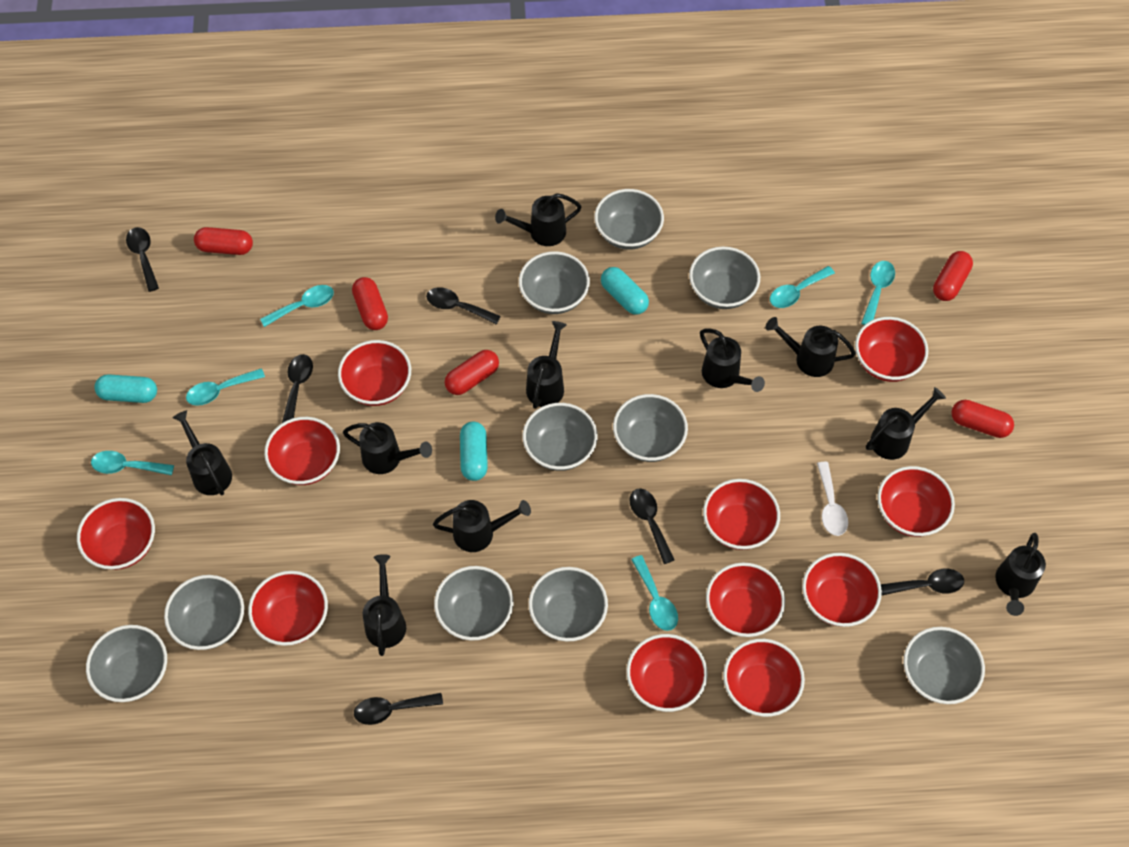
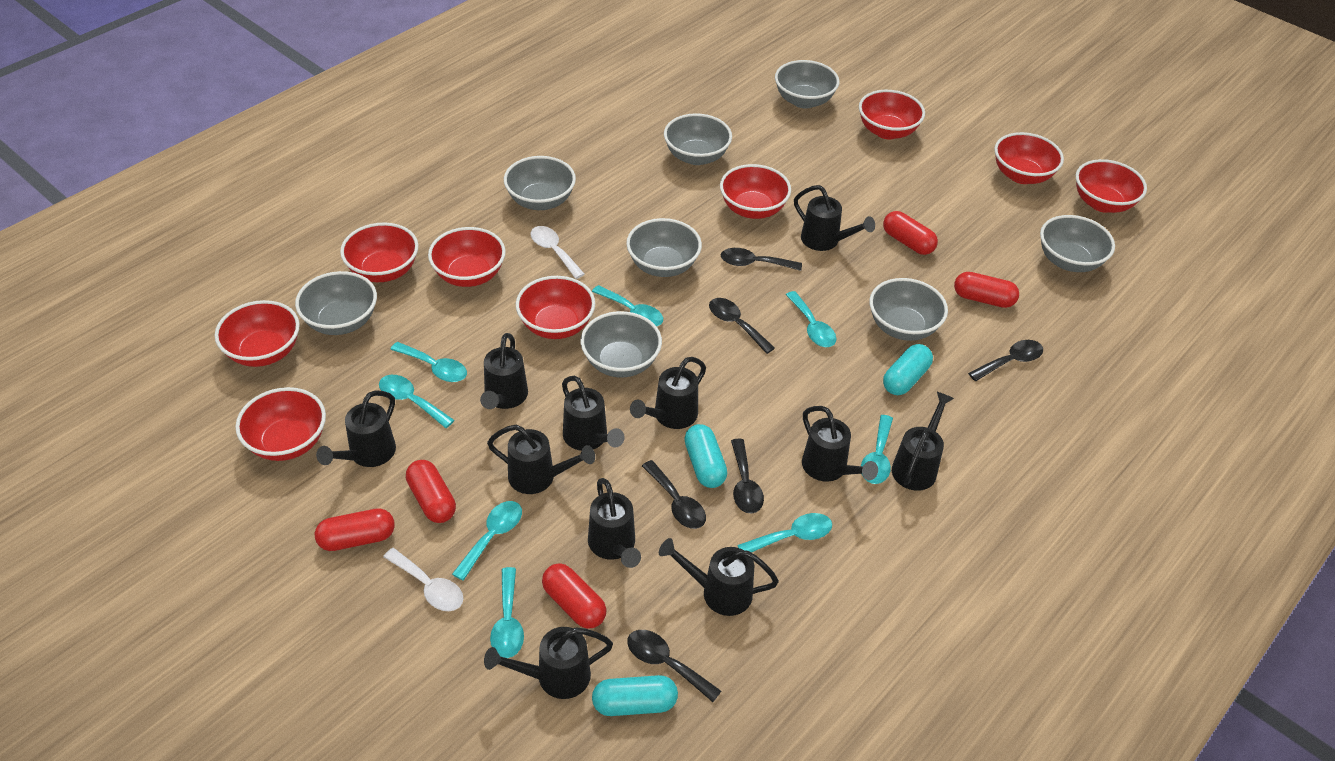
black watering can: [172,410,232,495] [343,422,432,474] [363,554,406,656] [433,500,531,552] [495,193,581,246] [526,321,567,409] [700,329,765,392] [766,317,856,377] [866,387,946,460] [995,533,1046,616] = 10 -> [316,391,396,467] [480,333,528,409] [484,627,613,699] [487,425,595,494] [562,376,625,451] [588,478,641,568] [630,357,706,429] [659,538,779,616] [794,185,875,251] [802,406,878,482] [892,392,954,491] = 11
grey bowl: [86,625,167,702] [164,575,244,650] [434,566,514,641] [519,251,590,314] [523,403,598,471] [529,567,608,642] [594,189,664,250] [613,394,688,462] [689,246,760,309] [904,627,985,704] = 10 -> [295,271,377,335] [504,156,576,210] [580,311,662,377] [626,218,702,277] [664,113,732,165] [775,60,839,109] [869,278,948,341] [1040,215,1115,272] = 8
red bowl: [77,498,155,570] [248,571,328,646] [264,417,340,485] [338,340,411,406] [626,634,708,712] [703,479,780,550] [706,562,785,637] [723,639,805,717] [802,553,882,627] [855,317,928,382] [878,466,955,537] = 11 -> [215,300,300,367] [235,387,326,461] [340,222,418,282] [428,227,506,287] [516,276,595,339] [720,164,791,219] [859,90,925,139] [994,132,1064,184] [1076,159,1147,213] = 9
turquoise spoon: [91,451,174,475] [186,368,265,406] [260,285,334,327] [631,555,678,631] [770,266,835,308] [861,261,895,325] = 6 -> [379,375,454,428] [390,342,467,382] [452,501,522,581] [490,567,524,658] [592,285,663,326] [737,513,832,553] [786,291,836,347] [861,415,893,484] = 8
white spoon: [817,462,848,536] = 1 -> [383,548,463,611] [530,226,585,279] = 2

